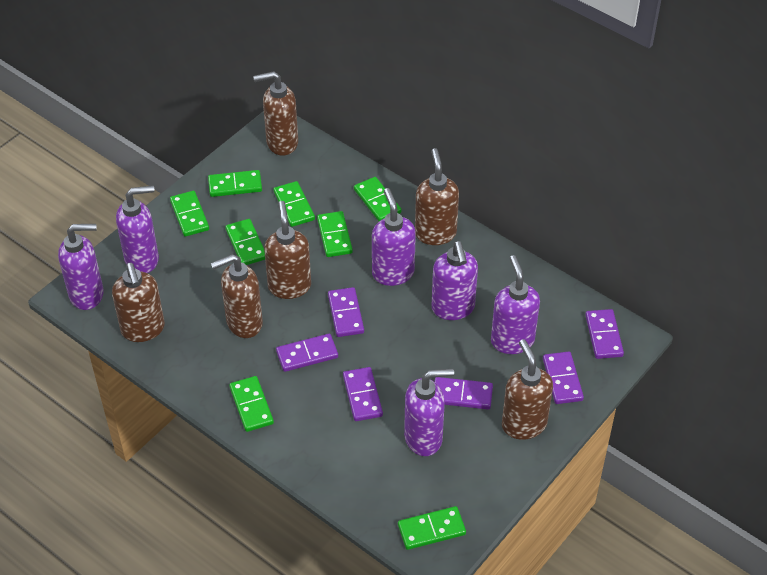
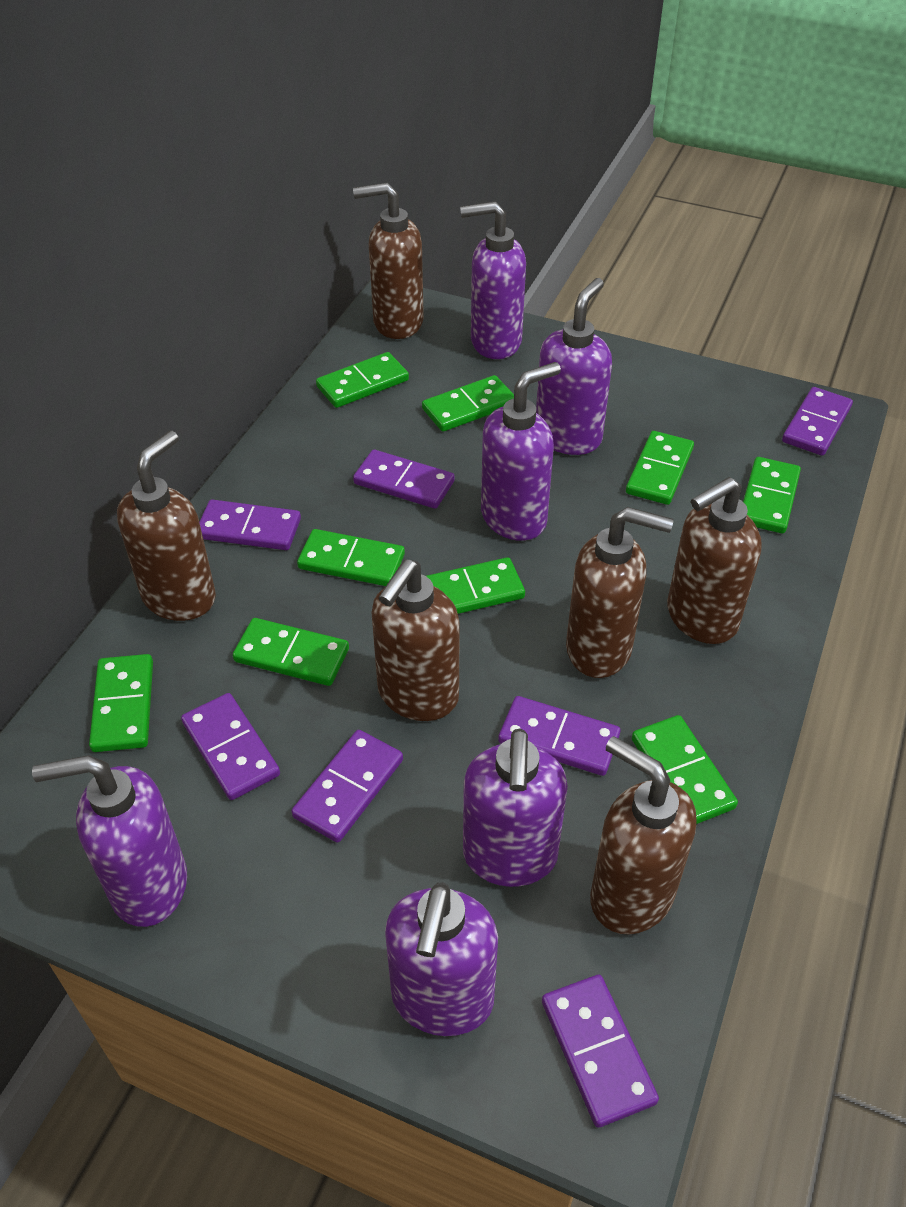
green domino: [170,191,209,237] [208,170,262,197] [225,219,265,265] [229,376,274,432] [274,181,315,227] [317,211,353,257] [354,177,402,221] [398,506,466,550] = 8 -> [89,654,153,752] [233,618,349,686] [297,529,405,586] [316,352,409,408] [422,375,514,432] [426,557,525,614] [626,431,694,505] [632,715,738,824] [743,457,801,534] = 9
purple domino: [276,334,338,372] [328,287,364,337] [343,367,383,421] [434,377,493,410] [543,351,584,404] [585,309,624,359] = 6 -> [181,693,280,800] [199,499,301,550] [292,730,403,843] [353,450,454,509] [498,696,620,776] [542,975,659,1128] [782,387,853,456] = 7

